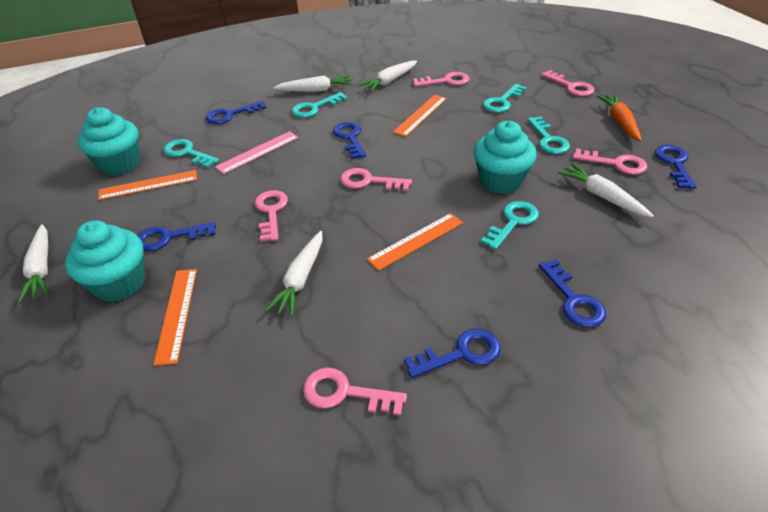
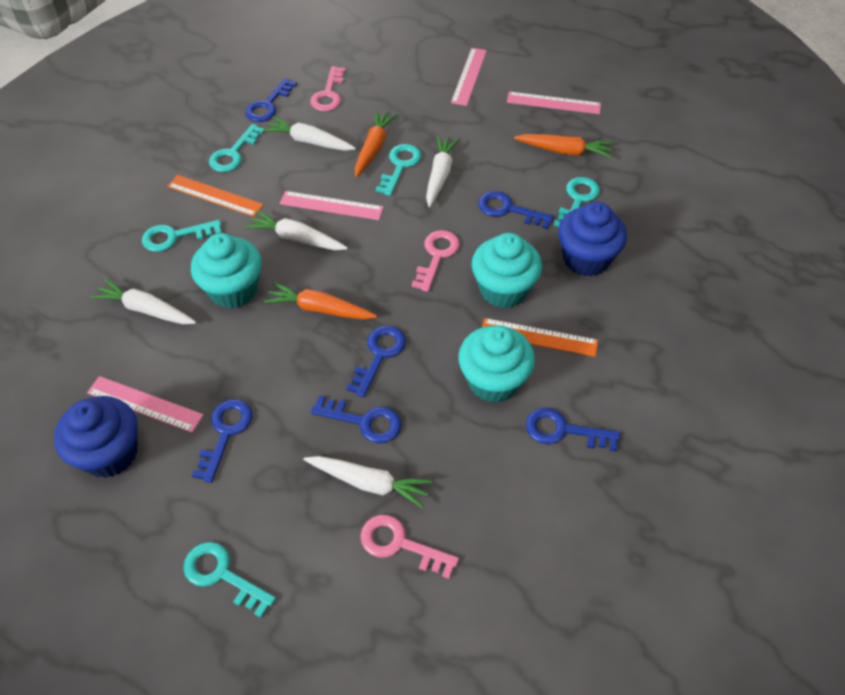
blue cupcake: none = 0 -> [54,396,138,478] [558,202,627,277] = 2
orange carrot: [597,94,642,142] = 1 -> [264,282,377,320] [355,110,397,178] [514,134,613,158] = 3
orange ruler: [98,170,197,200] [153,269,197,366] [367,213,463,271] [393,95,447,137] = 4 -> [167,175,264,217] [482,318,598,357] = 2
pink key: [255,190,288,241] [303,368,407,416] [340,168,412,191] [413,72,470,87] [541,70,594,96] [573,148,648,175] = 6 -> [310,66,346,112] [360,515,459,579] [411,230,460,292] = 3
pink ruler: [215,131,299,174] = 1 -> [87,376,203,433] [280,191,384,220] [451,48,487,106] [507,92,601,114] = 4

